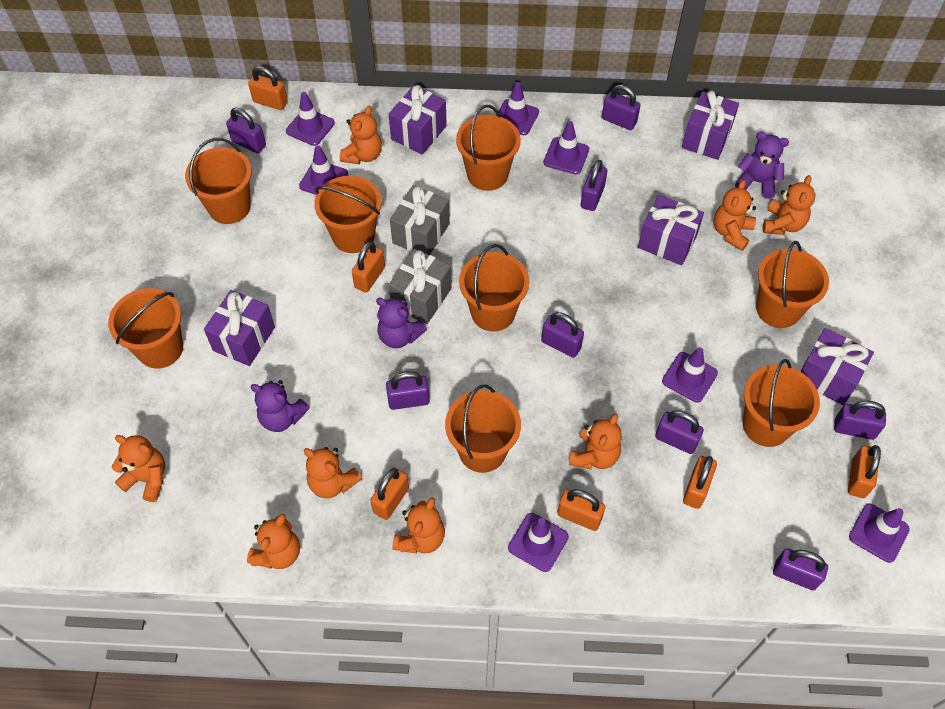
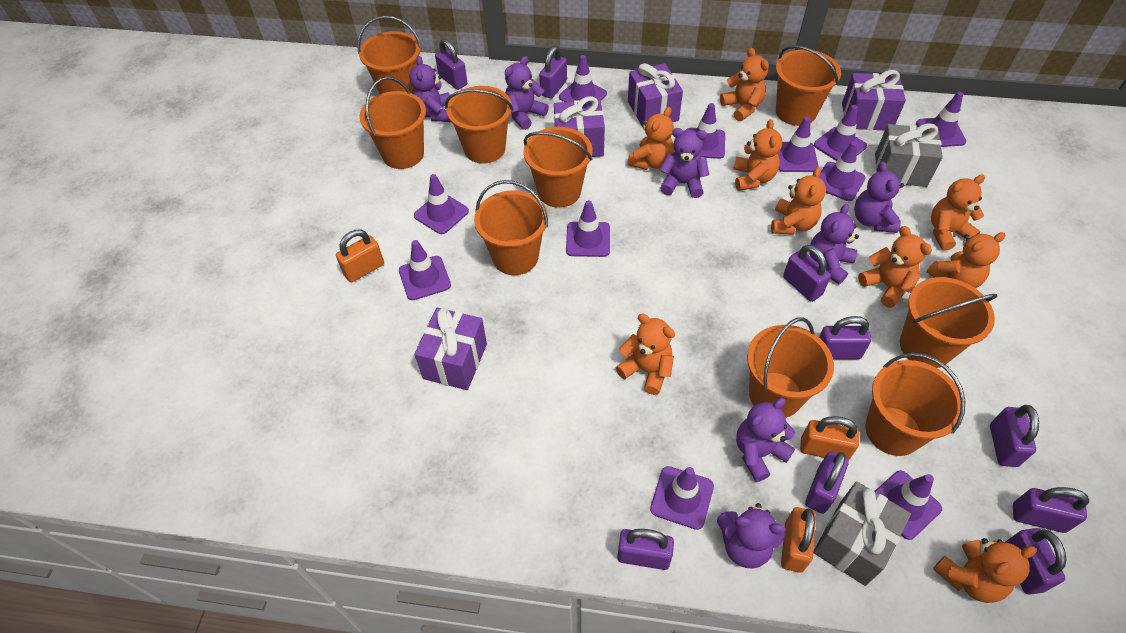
orange bucket: [108,288,183,369] [185,138,252,224] [314,176,382,253] [445,384,521,473] [456,105,521,191] [459,244,529,331] [743,359,820,447] [756,241,829,328] = 8 -> [357,16,422,94] [359,77,426,169] [445,86,513,164] [474,180,548,275] [524,127,592,208] [747,317,834,418] [776,45,841,126] [865,353,965,456] [900,277,997,368] = 9
orange padlock: [248,66,288,110] [352,241,385,293] [370,468,409,520] [557,489,605,531] [683,456,717,509] [848,445,881,498] = 6 -> [336,230,384,282] [781,507,816,573] [800,416,859,460] = 3
orange teddy bear: [112,435,165,502] [247,514,300,569] [304,447,362,498] [340,106,382,164] [392,498,445,554] [569,413,622,470] [714,180,756,251] [763,175,815,235] = 8 -> [616,314,675,395] [627,107,674,170] [720,48,769,121] [733,119,782,191] [771,167,826,235] [858,226,932,308] [927,232,1005,288] [931,175,985,251] [933,538,1036,603] = 9
purple gift: [204,290,275,366] [389,85,447,155] [638,195,704,265] [682,91,739,160] [800,328,874,405] = 5 -> [414,307,487,390] [554,96,605,157] [628,63,683,127] [842,70,906,130] = 4
purple padlock: [226,108,266,153] [386,371,430,410] [541,312,584,358] [581,160,607,211] [602,84,641,130] [655,410,704,454] [773,548,828,590] [834,401,886,440] = 8 -> [435,39,467,90] [539,46,567,98] [617,529,674,570] [783,245,831,302] [805,451,849,514] [819,316,871,359] [990,405,1039,467] [1005,528,1067,594] [1013,487,1089,533] = 9
purple teddy bear: [250,380,310,432] [376,297,427,348] [735,132,789,199] = 3 -> [409,56,451,122] [505,56,549,130] [660,128,709,198] [717,503,786,569] [736,398,795,482] [809,204,859,284] [854,162,904,233] = 7
purple traffic cone: [286,92,335,146] [299,145,348,195] [496,82,539,135] [508,513,569,572] [543,121,589,174] [662,347,718,403] [849,504,910,563] = 7 -> [399,240,451,300] [414,174,469,234] [559,55,607,102] [566,200,610,257] [650,466,714,530] [686,103,725,159] [778,117,819,172] [814,105,867,161] [819,141,866,201] [875,470,942,540] [916,92,966,147] = 11

